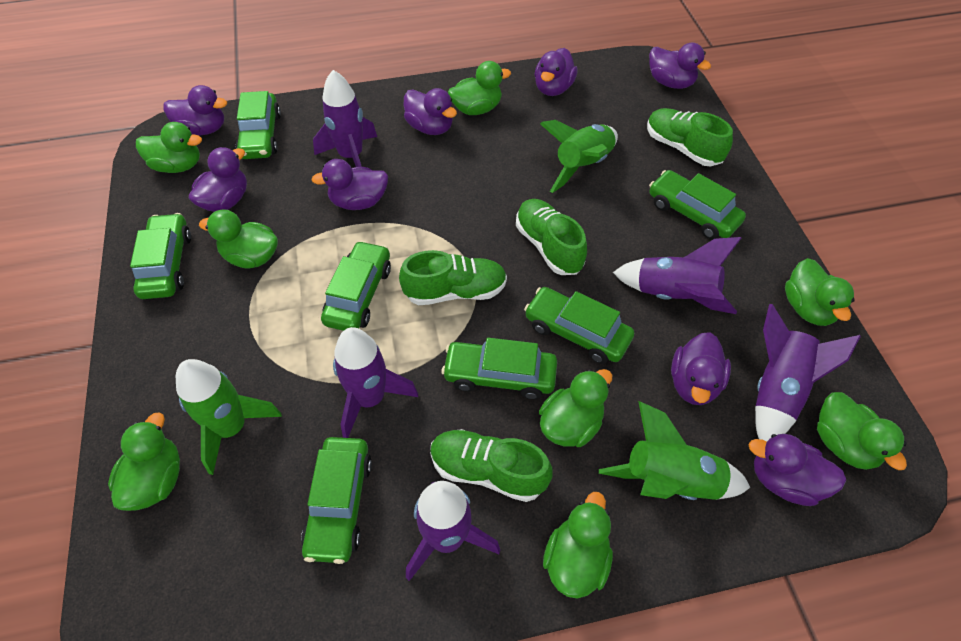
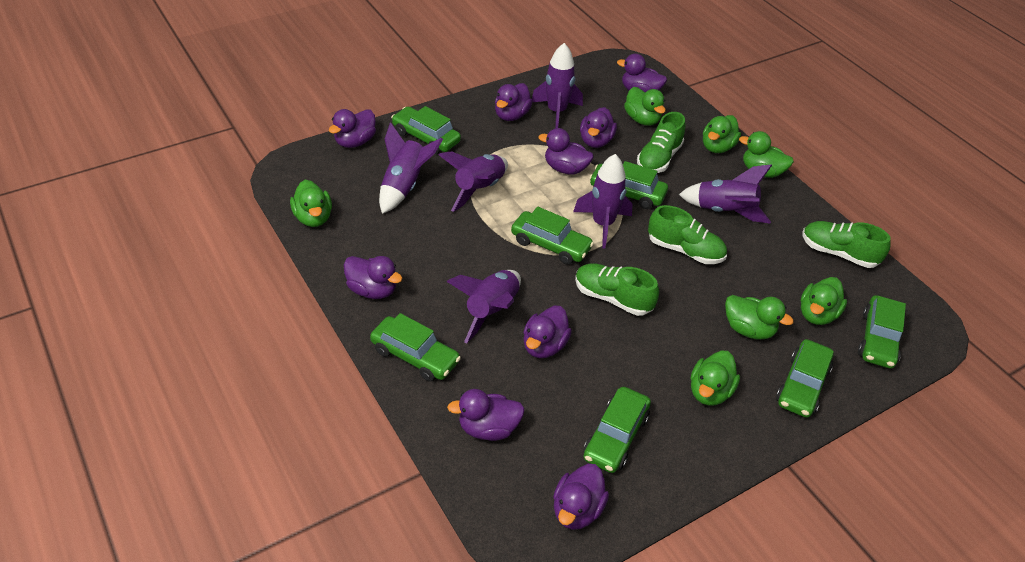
green duck: [108,412,180,511] [136,122,202,173] [199,209,278,268] [448,61,511,115] [539,369,612,447] [543,492,613,599] [785,258,855,326] [817,392,907,470] = 8 -> [290,180,332,227] [624,87,666,126] [691,350,740,406] [703,115,741,153] [725,295,794,339] [739,131,794,178] [801,277,847,325] = 7
green rocket: [176,359,282,475] [540,120,618,193] [599,401,750,500] = 3 -> none = 0
purple duck: [164,85,227,135] [189,147,247,212] [311,159,388,210] [404,88,457,135] [534,48,578,96] [649,43,711,89] [671,332,731,405] [748,434,846,506] = 8 -> [329,109,376,148] [344,256,403,299] [447,389,525,441] [495,83,533,121] [523,306,572,358] [538,128,594,175] [553,464,609,530] [580,107,617,148] [617,54,667,92] = 9
purple rocket: [313,70,377,167] [333,327,418,438] [406,481,500,581] [613,237,741,314] [755,304,861,441] = 5 -> [379,122,443,214] [439,151,508,212] [447,270,521,343] [532,43,583,128] [573,154,633,248] [679,164,772,224] = 6

